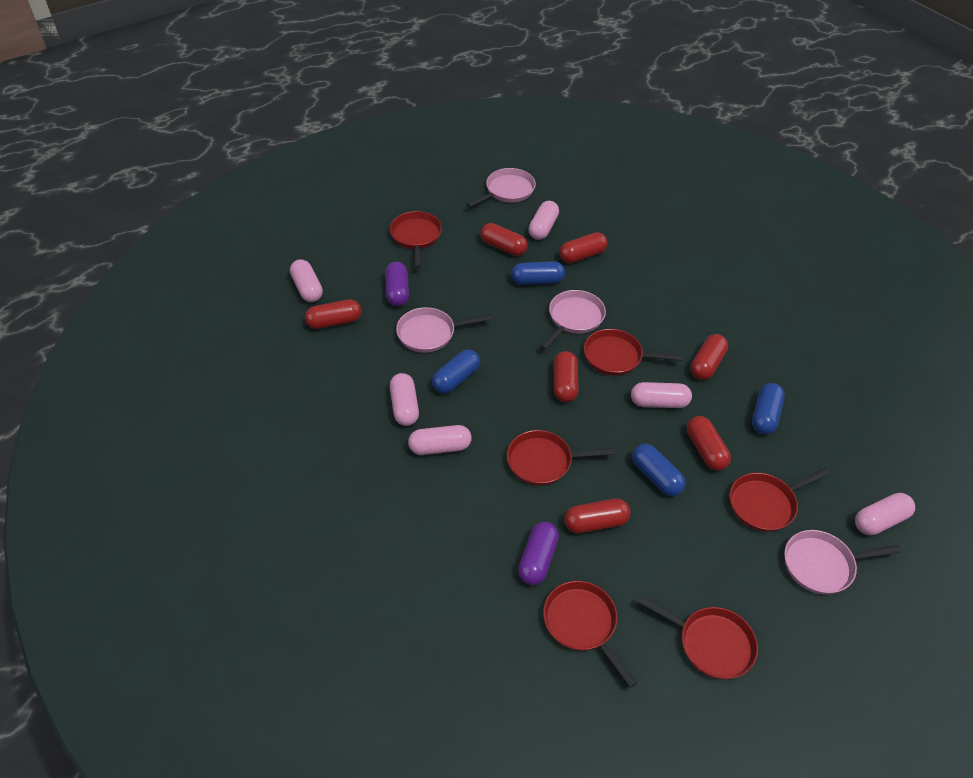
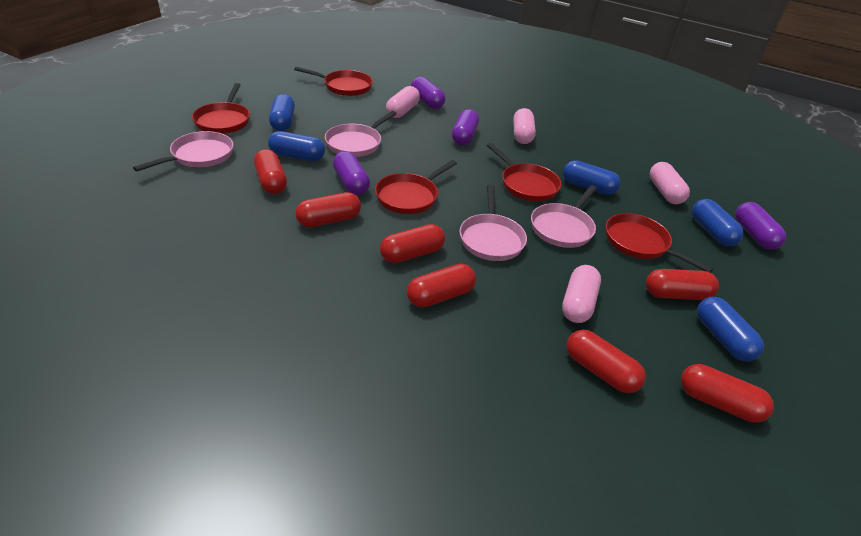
blue capsule: [432,349,480,394] [511,261,565,285] [632,444,685,496] [752,383,785,434] = 4 -> [268,131,325,161] [269,94,295,131] [563,160,621,195] [692,199,744,246] [697,297,764,361] = 5
pink capsule: [290,259,323,302] [390,373,419,426] [408,425,472,455] [528,201,559,240] [631,382,692,408] [855,493,915,535] = 6 -> [386,86,420,118] [513,108,536,144] [562,265,601,323] [650,162,690,204] = 4
purple capsule: [385,262,409,306] [518,522,559,585] = 2 -> [333,151,370,195] [411,77,445,109] [452,109,479,145] [735,202,786,250] = 4
red pan: [390,211,442,269] [507,430,615,486] [543,581,637,688] [584,329,683,376] [638,596,758,679] [730,468,830,532] = 6 -> [192,83,250,134] [294,67,373,96] [375,160,457,214] [487,143,561,201] [606,213,713,273] = 5

